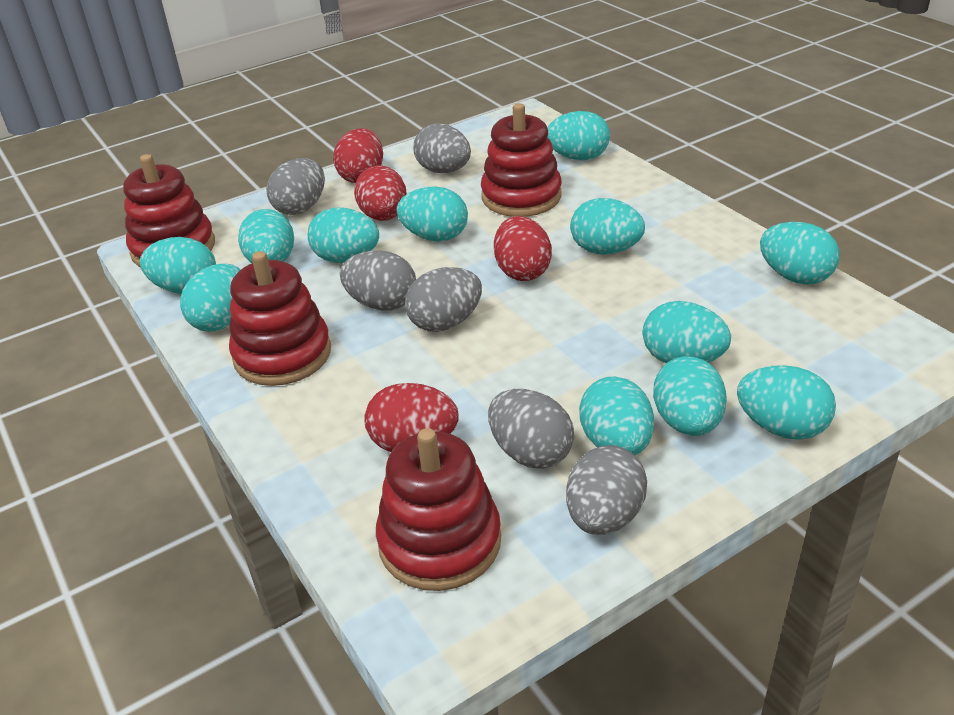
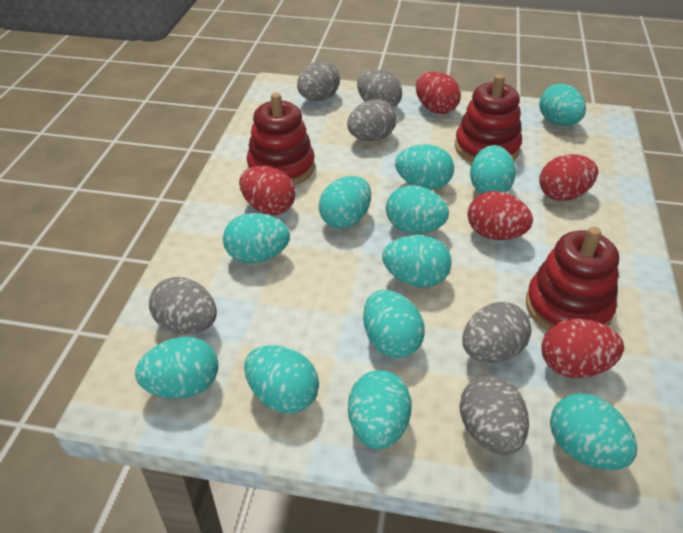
red egg: [333,128,383,183] [354,165,407,221] [364,383,459,452] [494,216,552,281] = 4 -> [239,166,296,215] [416,72,461,114] [468,191,533,240] [539,154,598,201] [541,319,624,378] = 5
red stacking toy: [123,154,215,267] [229,251,331,386] [376,428,501,591] [481,103,562,217] = 4 -> [247,93,315,186] [455,74,522,163] [526,227,619,331] = 3

